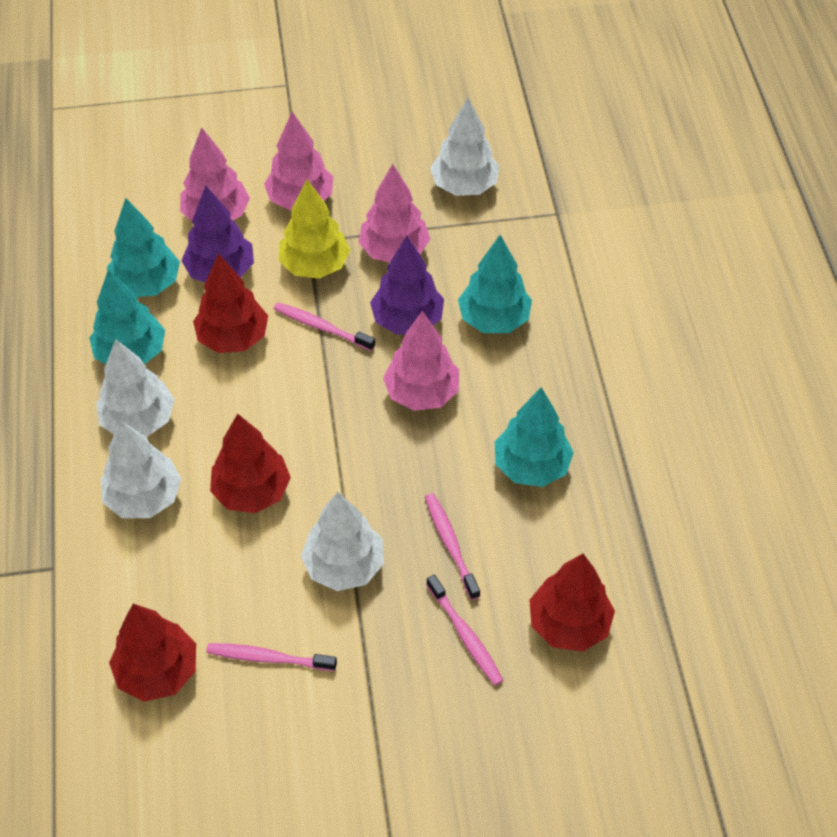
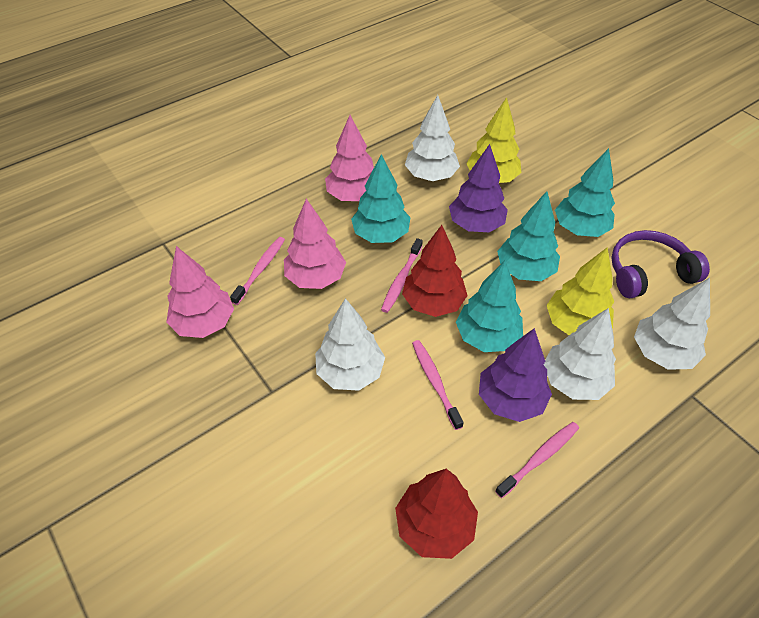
pink tree: [180,127,250,221] [264,112,333,211] [359,164,430,262] [383,311,459,411] = 4 -> [166,246,234,338] [284,199,346,289] [325,115,374,201] = 3
purple headphones: none = 0 -> [611,230,710,298] = 1
red tree: [109,604,196,702] [193,253,268,353] [210,414,291,513] [529,554,615,652] = 4 -> [395,469,478,559] [402,225,468,317] = 2
yellow tree: [279,179,350,279] = 1 -> [466,97,521,183] [547,248,614,335] = 2

